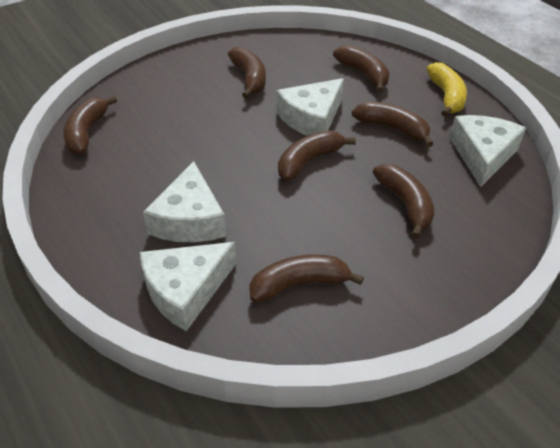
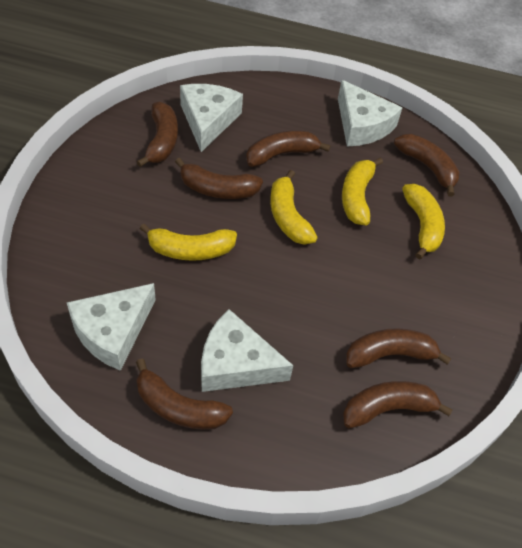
yellow banana: [426,62,467,117] = 1 -> [140,223,237,261] [270,170,318,245] [342,158,383,226] [402,184,445,260] = 4

